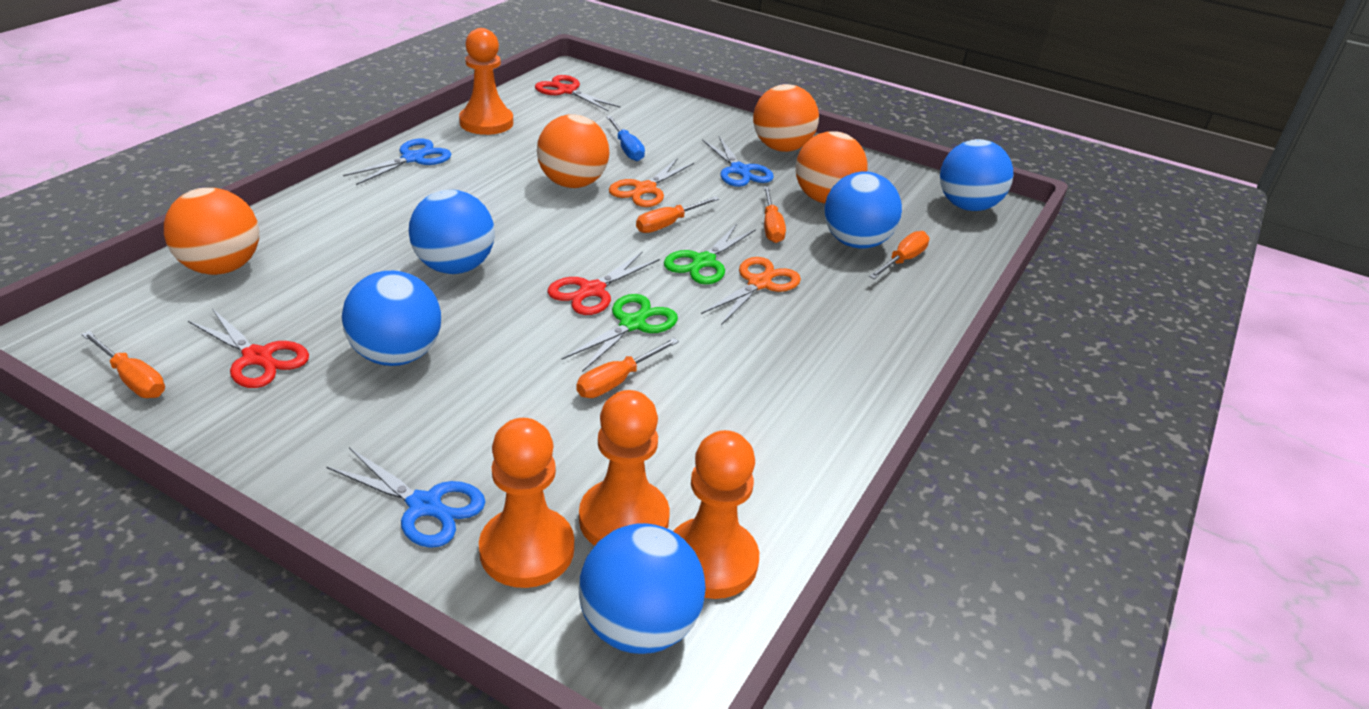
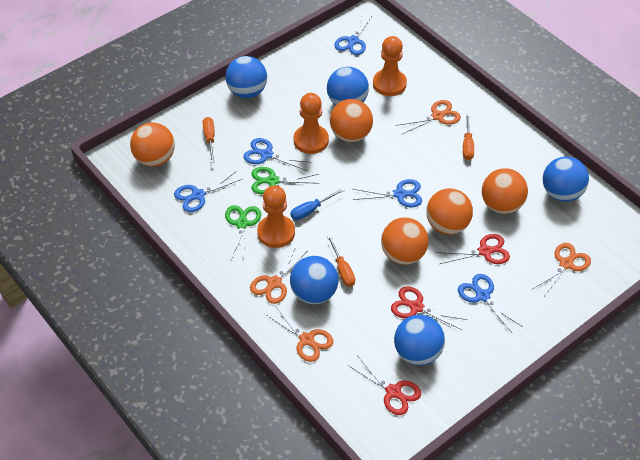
blue scissors: [326,447,485,548] [343,139,451,185] [702,136,774,187] = 3 -> [174,172,242,212] [243,138,312,171] [334,14,373,55] [353,179,422,208] [458,274,523,333] = 5
orange ball: [164,188,259,275] [537,114,609,188] [753,84,819,152] [796,131,868,203] = 4 -> [130,122,175,167] [330,99,373,142] [381,217,429,265] [426,188,473,235] [482,168,528,214] = 5
orange pawn: [459,28,513,135] [479,418,574,588] [579,390,670,546] [673,430,759,599] = 4 -> [257,185,295,248] [294,93,329,154] [373,36,407,96] = 3
orange scissors: [609,158,694,207] [701,257,801,325] = 2 -> [250,247,307,304] [265,305,333,362] [396,100,461,134] [533,243,591,296] = 4
orange screwdriver: [81,331,165,398] [576,338,679,398] [636,196,719,233] [764,186,786,243] [869,231,930,279] = 5 -> [203,117,215,163] [327,235,355,287] [463,114,474,160] = 3

